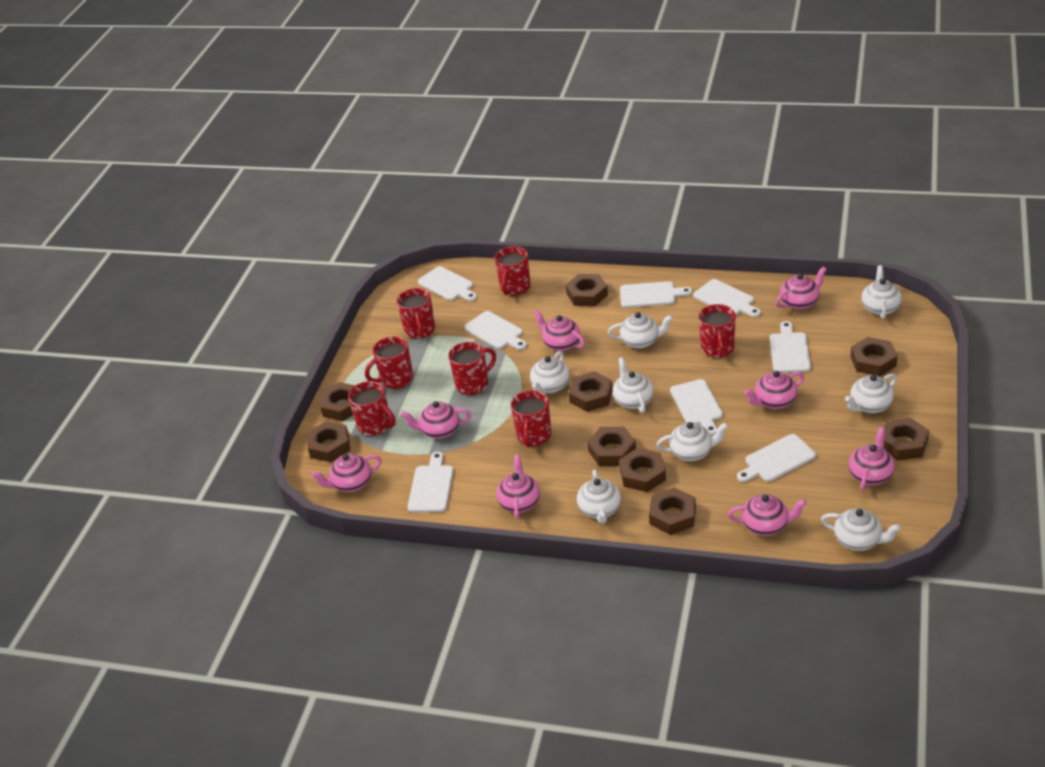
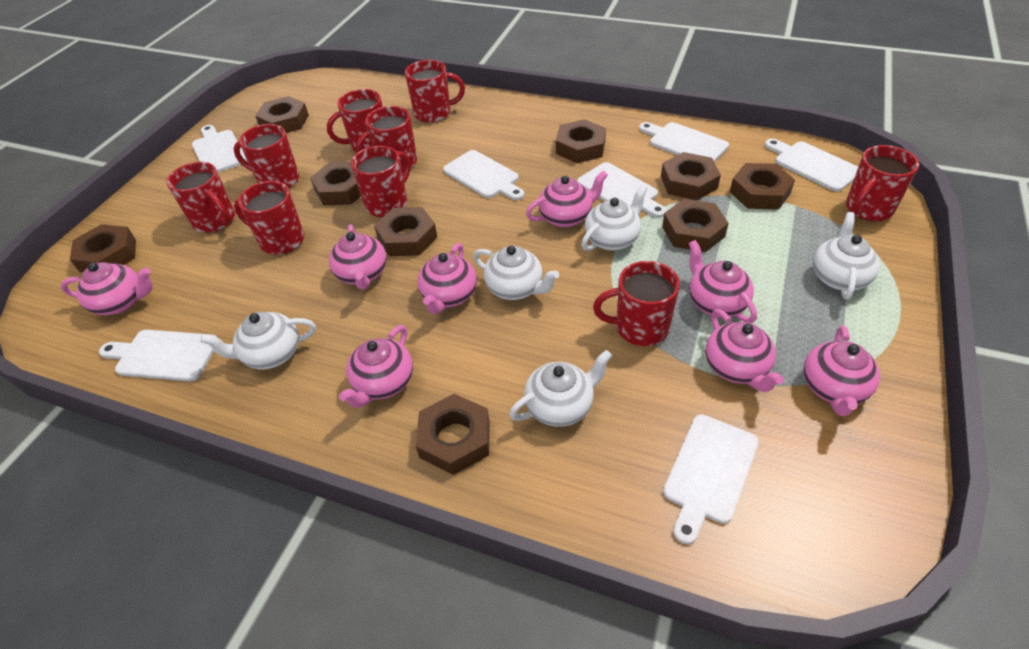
red mug: [348,381,396,436] [365,336,413,389] [397,288,435,339] [449,342,496,395] [495,246,531,296] [511,390,551,447] [699,304,736,358] = 7 -> [167,162,235,233] [234,124,299,188] [234,181,304,255] [327,89,383,152] [351,146,411,217] [355,106,417,172] [405,60,465,123] [593,261,680,346] [846,145,919,221] = 9
white cutting board: [407,452,454,512] [418,266,477,301] [464,311,527,350] [620,281,692,308] [670,379,723,435] [693,279,761,317] [737,434,816,482] [769,321,811,373] = 8 -> [99,330,218,381] [192,125,247,172] [443,150,524,200] [577,162,666,218] [639,122,729,162] [663,414,759,545] [765,139,858,192] = 7
white teapot: [530,351,570,394] [577,469,621,524] [608,312,673,349] [613,357,654,413] [656,422,728,461] [821,508,901,551] [845,373,897,413] [861,265,902,319] = 8 -> [200,312,316,369] [473,246,559,300] [509,350,612,427] [581,185,648,251] [813,212,880,299] = 5

